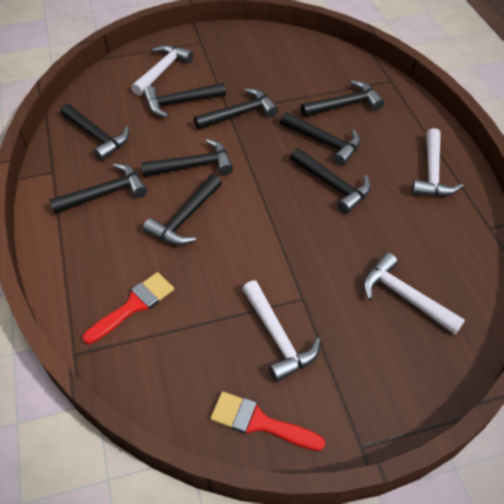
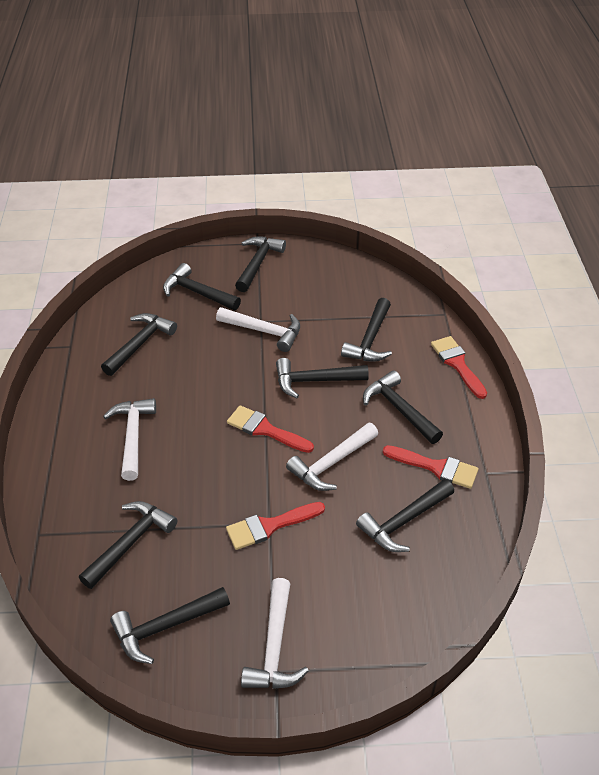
red brush: [82,272,174,344] [210,391,325,451] = 2 -> [226,502,325,550] [227,405,314,453] [383,445,478,489] [431,336,487,399] = 4

